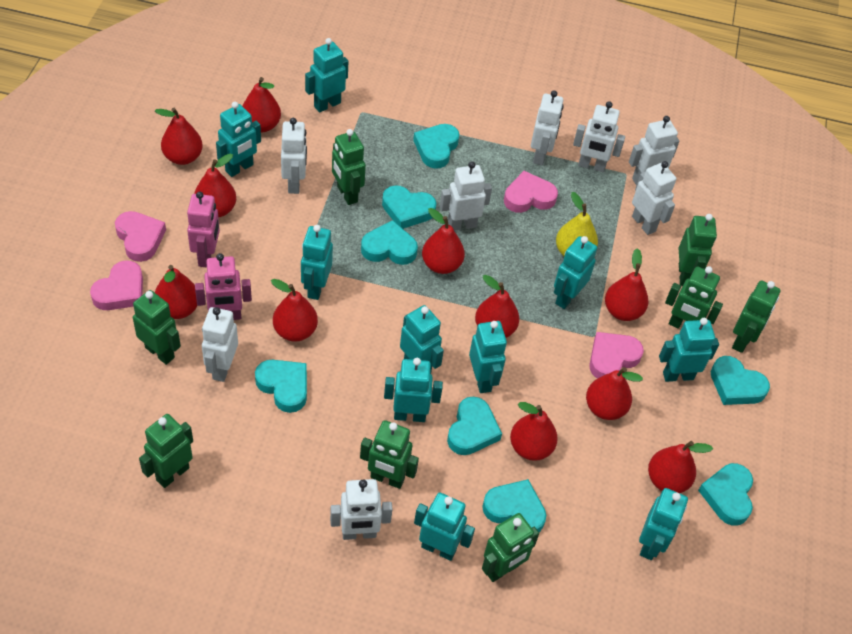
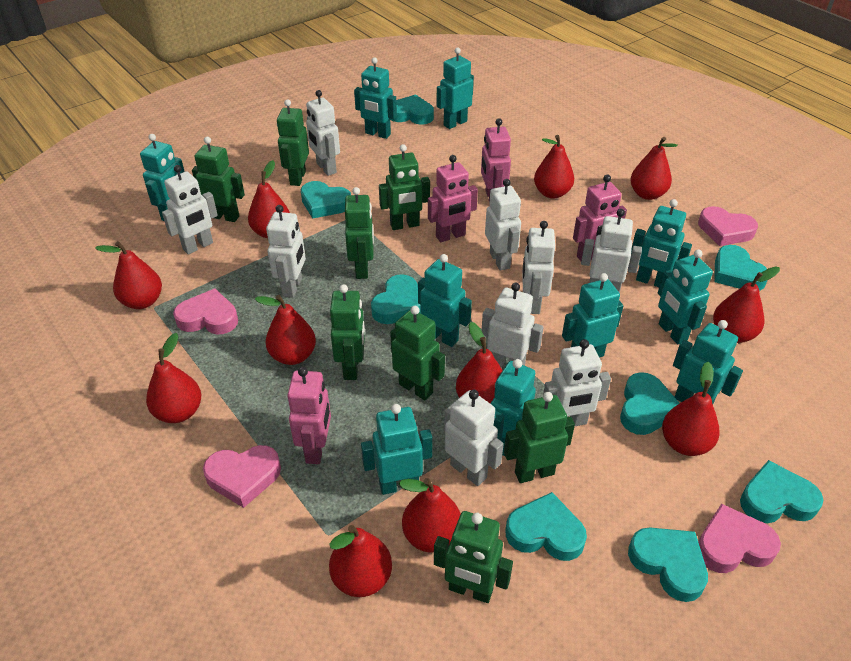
pink robot: [187,191,220,268] [195,253,252,320] = 2 -> [287,367,331,464] [428,155,478,242] [481,118,511,202] [573,175,627,261] = 4
white robot: [202,307,238,382] [281,118,307,194] [330,479,392,540] [440,161,492,231] [531,90,564,166] [573,101,625,172] [629,116,679,185] [632,161,676,235] = 8 -> [162,165,218,254] [266,205,306,298] [306,90,340,176] [444,390,504,486] [481,283,543,368] [485,179,521,270] [522,221,555,314] [543,339,611,426] [581,209,642,293] = 9
yellow pear: [556,192,598,256] = 1 -> none = 0

